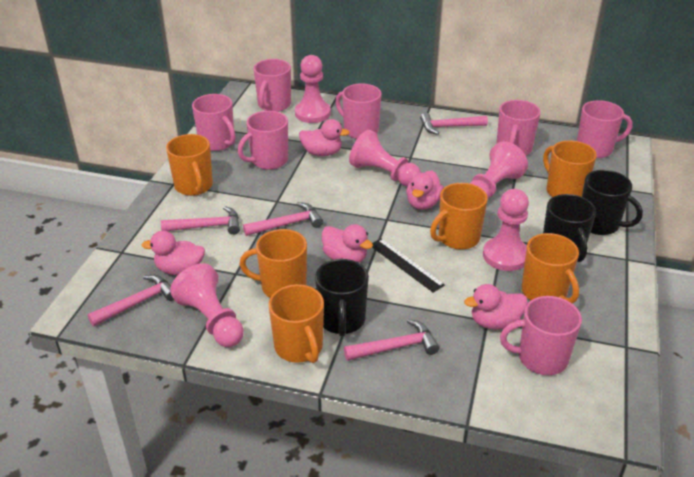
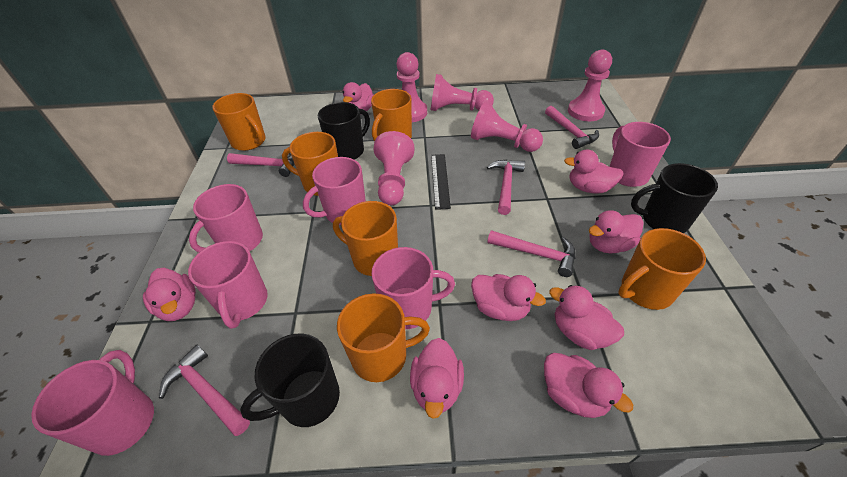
pink duck: [141,231,205,275] [299,119,350,156] [322,224,373,263] [406,170,444,210] [464,284,528,330] = 5 -> [143,268,196,321] [342,82,374,112] [410,338,464,419] [471,274,546,321] [544,353,633,418] [549,285,624,350] [564,149,624,194] [589,210,644,253] = 8
pink mug: [192,94,236,151] [238,111,288,170] [254,59,291,112] [335,83,382,139] [496,100,541,156] [500,296,582,375] [577,100,633,158] = 7 -> [31,350,154,456] [188,241,268,329] [189,184,263,253] [303,157,366,225] [371,247,455,329] [609,122,671,187] = 6

